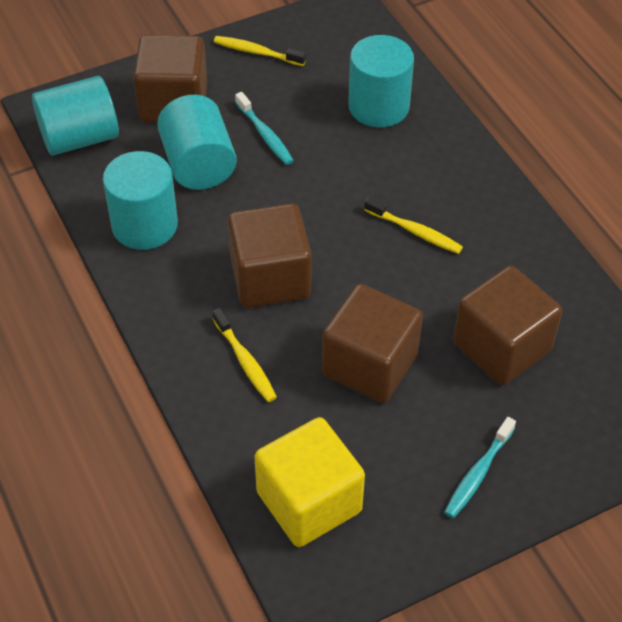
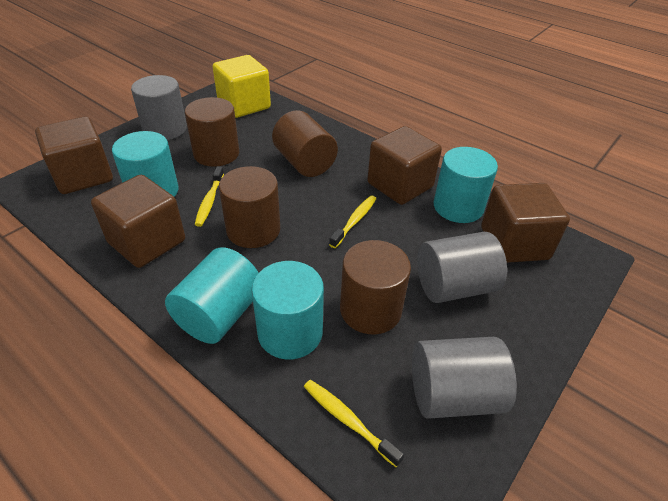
brown cylinder: none = 0 -> [185,97,239,167] [219,166,280,248] [272,110,338,177] [340,240,411,334] = 4
grey cylinder: none = 0 -> [131,75,187,140] [412,337,517,419] [417,232,507,303] = 3
turquoise toothbrush: [235,92,294,165] [444,417,516,518] = 2 -> none = 0

